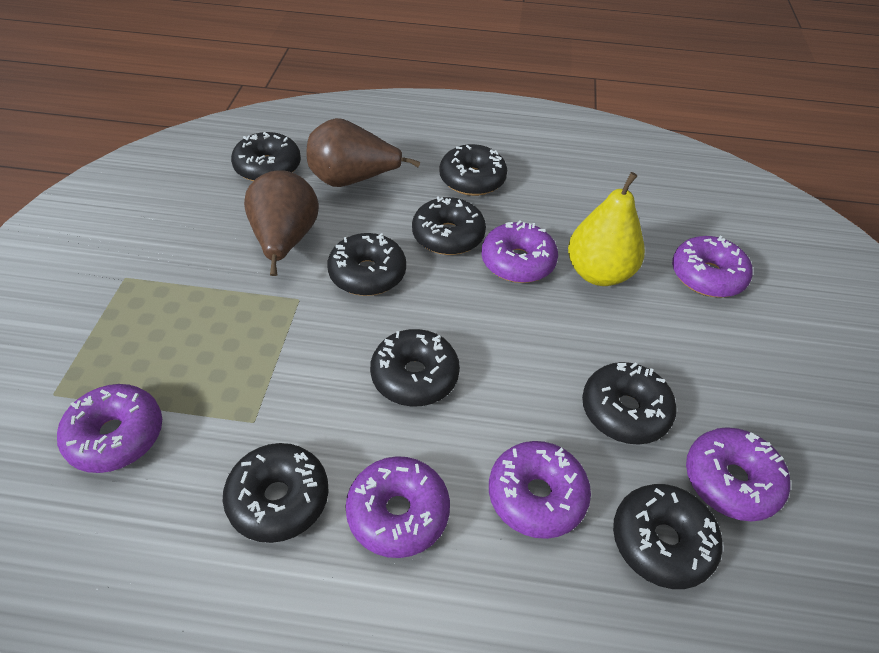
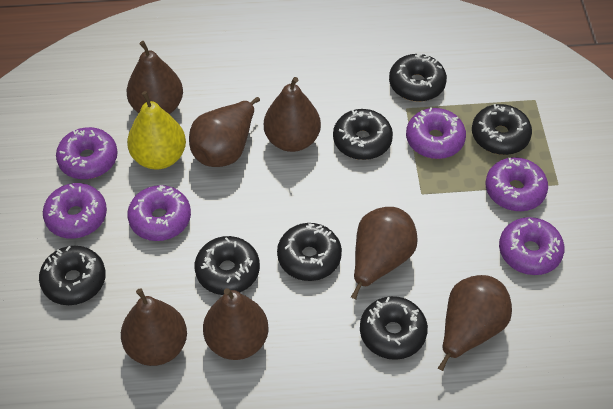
black donut: [223,443,329,543] [231,132,301,181] [327,233,406,296] [370,329,460,406] [412,196,486,255] [439,144,507,196] [582,362,677,445] [613,484,723,589] = 8 -> [39,246,106,305] [195,236,260,295] [277,223,342,281] [333,109,393,160] [360,296,428,360] [389,53,447,102] [472,104,532,155] = 7
brown pear: [244,170,319,276] [307,118,420,187] = 2 -> [121,288,187,366] [127,41,183,114] [189,97,260,167] [203,288,269,360] [264,77,321,152] [351,207,418,299] [438,275,512,371] = 7

